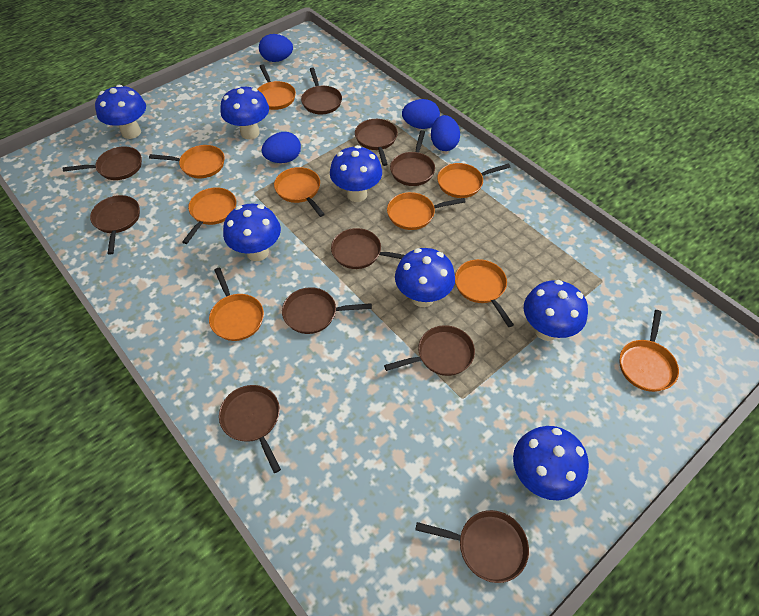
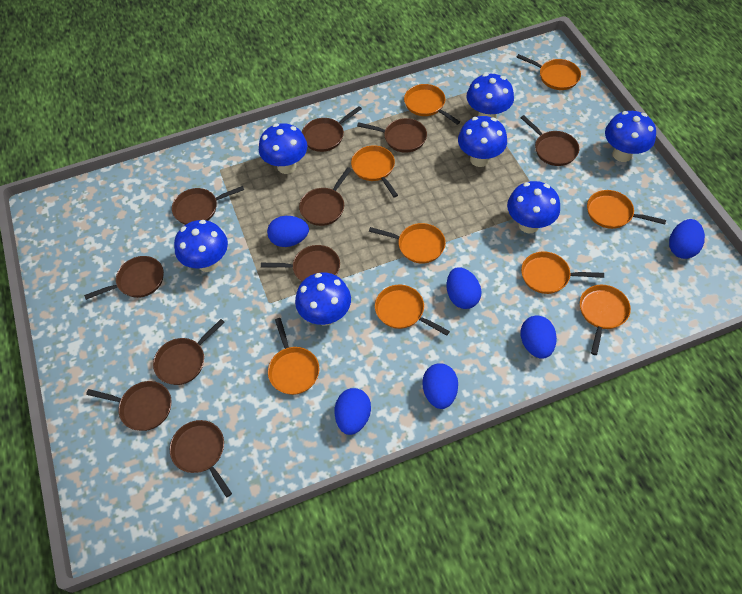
blue egg: [259,34,293,62] [262,132,301,163] [402,99,440,129] [431,115,460,151] = 4 -> [267,216,309,247] [335,388,371,435] [422,363,458,409] [447,267,482,309] [520,315,557,359] [669,219,705,259] = 6

